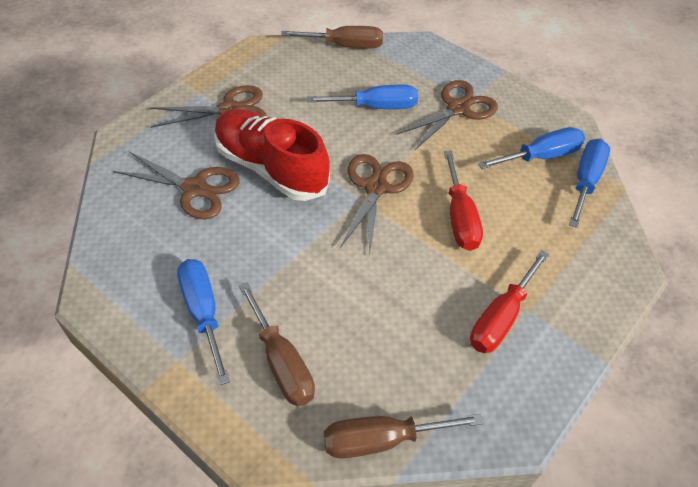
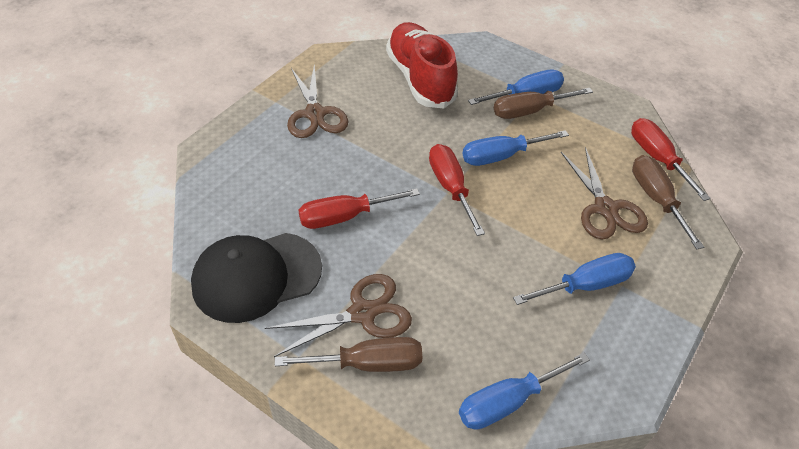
black cap: none = 0 -> [191,233,322,323] = 1
brown scissors: [113,152,239,219] [150,85,267,128] [340,154,414,253] [396,80,498,150] = 4 -> [265,274,412,357] [287,64,348,138] [561,147,648,239] = 3
red screwdriver: [444,151,483,251] [470,250,549,353] = 2 -> [298,188,420,229] [429,144,485,236] [631,118,711,201] = 3

